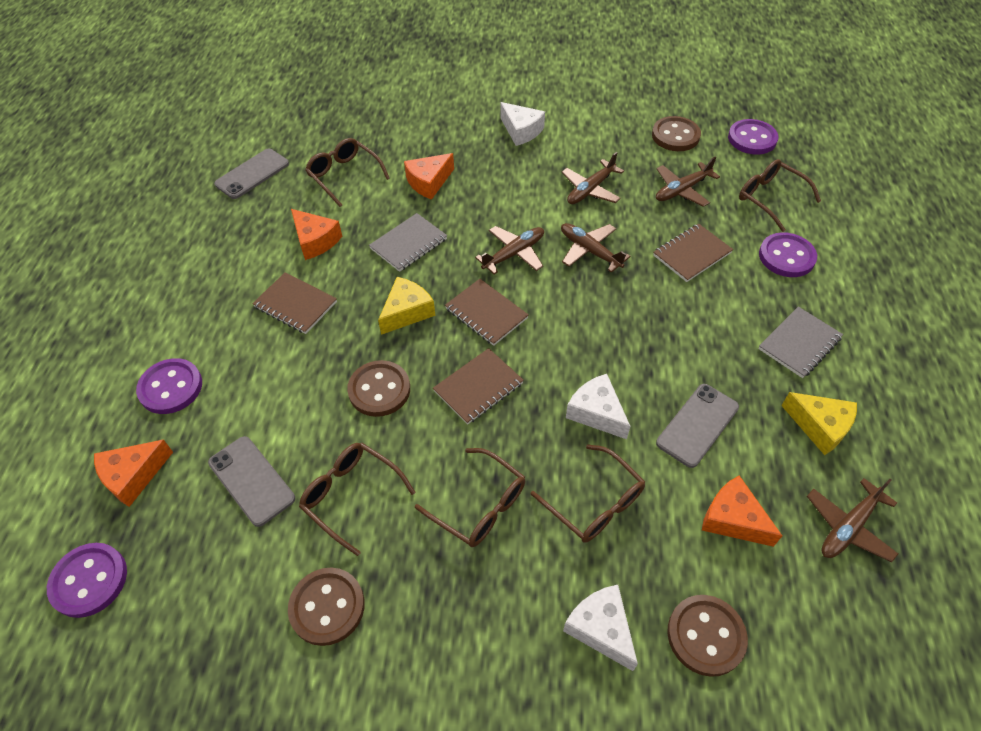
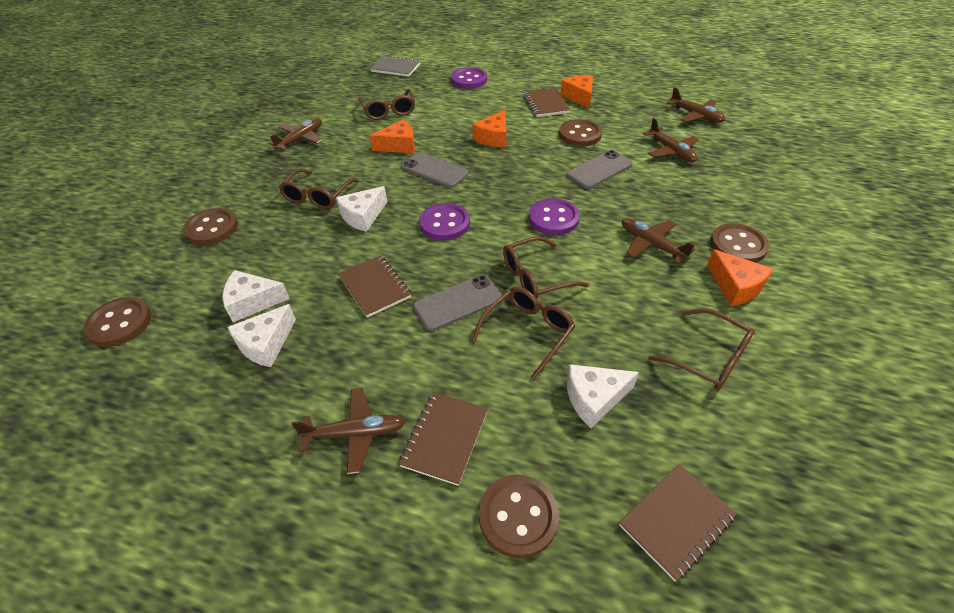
brown button: [288,568,365,646] [347,360,410,417] [652,116,701,151] [667,595,748,677] = 4 -> [83,297,151,347] [183,208,238,245] [479,475,559,559] [559,119,602,146] [710,223,769,263] = 5
grey notebook: [369,213,447,272] [758,307,843,378] = 2 -> [370,55,421,77] = 1
purple button: [47,543,127,618] [136,358,202,414] [728,119,779,155] [759,232,817,277] = 4 -> [419,203,470,241] [451,67,487,89] [529,198,580,235] = 3
white cheese: [500,102,545,146] [563,585,638,671] [566,374,631,439] = 3 -> [222,270,290,322] [227,304,296,367] [336,186,387,232] [567,364,639,428] = 4
yellow cheese: [378,277,435,335] [781,392,857,455] = 2 -> none = 0

